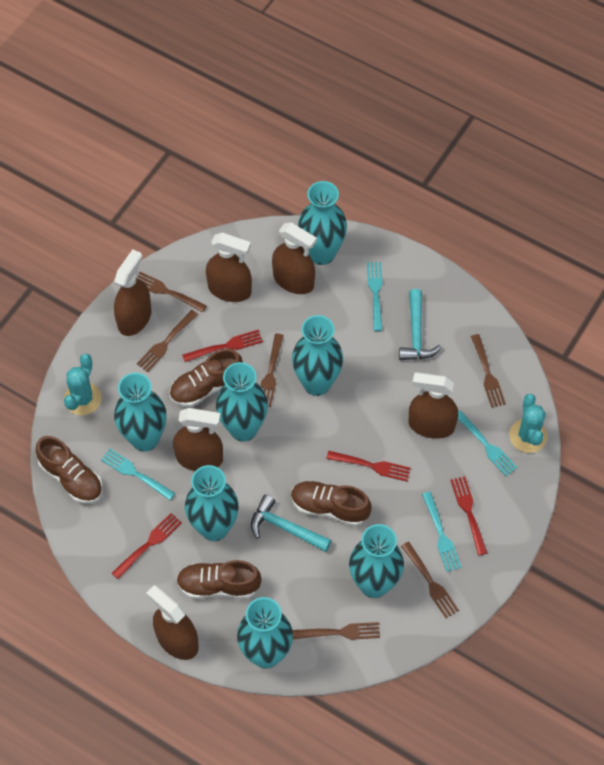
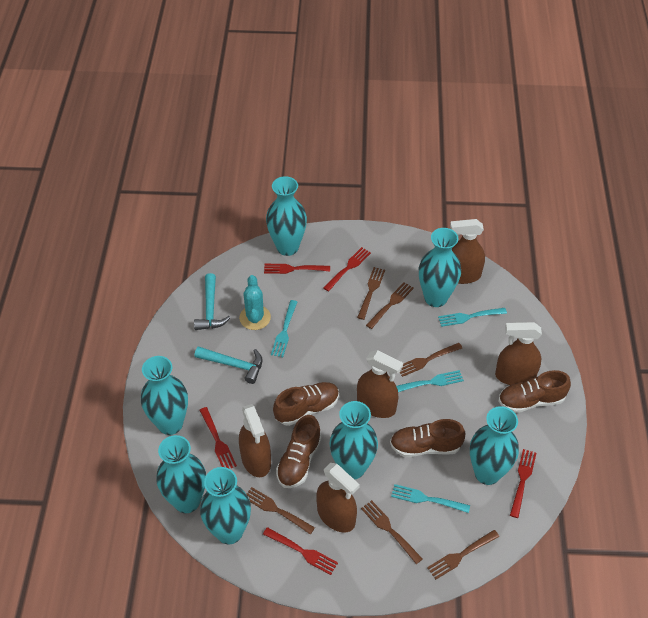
brown spray bottle: [114,249,152,336] [146,585,199,660] [173,408,223,471] [206,232,252,302] [272,222,317,294] [408,372,458,439] = 6 -> [239,404,271,477] [316,463,360,533] [357,350,403,418] [450,219,485,284] [495,322,542,385] = 5
red fork: [112,513,182,579] [182,330,263,362] [326,451,411,482] [450,476,487,555] = 4 -> [200,407,237,468] [263,527,338,575] [264,264,330,274] [323,247,371,291] [510,449,536,518] = 5
turquoise cactus: [64,354,102,415] [509,394,548,453] = 2 -> [239,275,271,330] = 1

